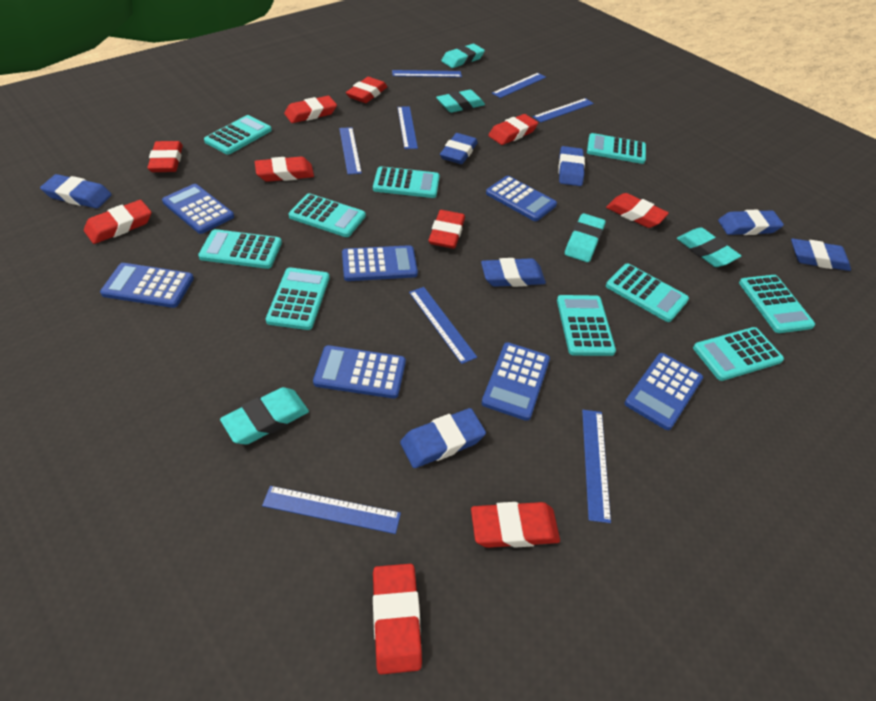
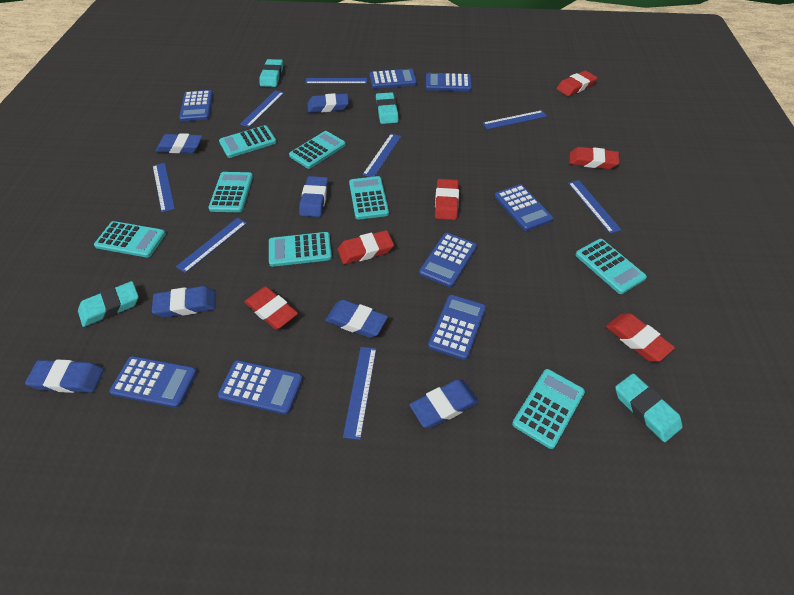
blue calculator: [100,263,194,308] [162,184,234,234] [313,345,406,398] [342,245,418,281] [482,342,550,421] [486,176,557,221] [625,353,703,430] = 7 -> [109,356,197,408] [179,90,213,121] [218,360,303,415] [370,69,417,89] [419,233,477,287] [426,73,472,91] [428,295,486,360] [495,184,553,231] = 8
red eraser: [84,200,152,244] [147,141,183,172] [255,157,314,182] [284,96,337,123] [346,77,387,103] [373,564,422,675] [428,210,465,249] [471,502,560,548] [488,114,538,145] [606,193,669,228] = 10 -> [244,286,298,329] [338,230,394,264] [435,179,459,220] [556,71,597,96] [569,147,619,169] [606,313,675,362] = 6
turquoise calculator: [198,229,282,269] [204,115,272,155] [266,267,330,330] [289,193,366,237] [373,166,440,198] [557,295,616,356] [587,133,646,164] [606,263,689,322] [693,327,784,381] [739,275,815,333] = 10 -> [94,221,166,258] [208,172,253,212] [219,125,277,158] [269,232,332,267] [289,131,346,169] [349,176,389,220] [512,369,585,449] [575,239,647,294] = 8
turquoise eraser: [220,387,309,445] [436,90,485,113] [441,44,485,68] [565,213,606,262] [677,227,741,267] = 5 -> [78,281,139,327] [260,59,283,87] [376,92,399,124] [615,373,683,442] = 4

